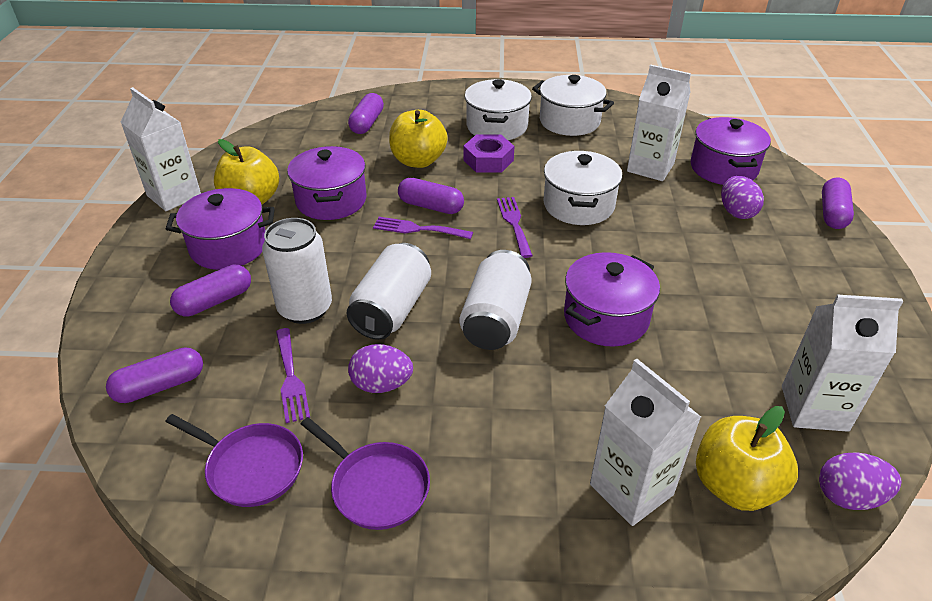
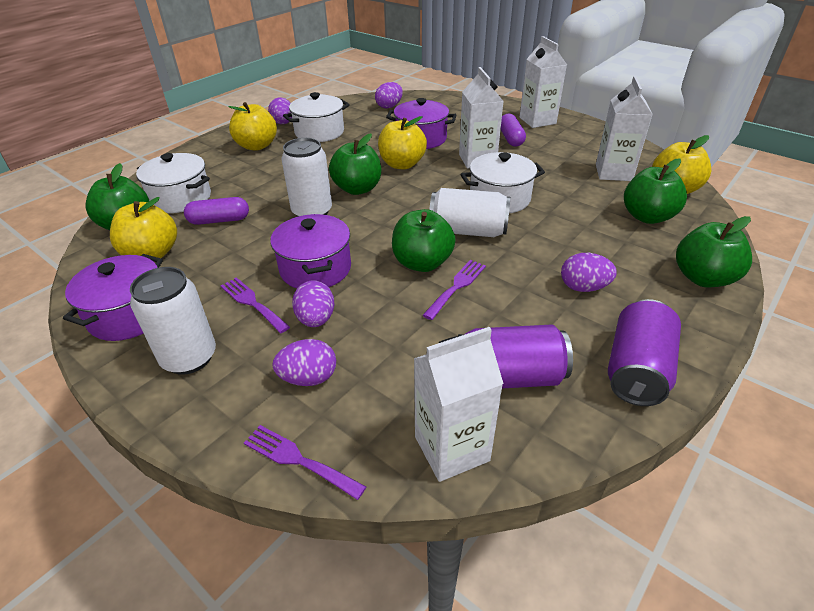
green apple: none = 0 -> [86,163,149,230] [329,134,381,195] [392,209,456,272] [624,158,687,224] [676,216,752,288] = 5
purple can: none = 0 -> [458,325,573,388] [608,299,681,406] = 2
purple capsule: [106,347,203,403] [170,265,251,317] [348,93,384,134] [398,178,464,214] [822,177,854,229] = 5 -> [184,197,249,225] [501,113,526,147] = 2
purple egg: [348,344,413,393] [721,176,764,219] [819,452,901,510] = 3 -> [268,98,292,124] [272,339,336,386] [292,280,334,327] [375,82,403,108] [561,253,617,292] = 5
purple nut: [463,134,514,173] = 1 -> none = 0
purple pan: [165,414,303,507] [301,417,430,530] = 2 -> none = 0
purple pot: [166,188,275,270] [287,146,367,220] [564,252,660,347] [691,117,771,185] = 4 -> [63,254,163,341] [270,214,351,288] [386,98,457,149] = 3
yellow apple: [214,139,279,204] [389,110,448,168] [696,406,798,511] = 3 -> [110,197,177,258] [228,102,277,151] [378,116,427,169] [652,135,711,194] = 4

